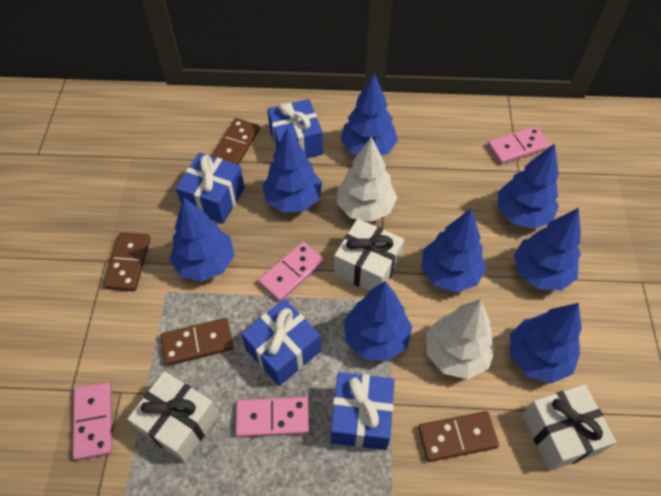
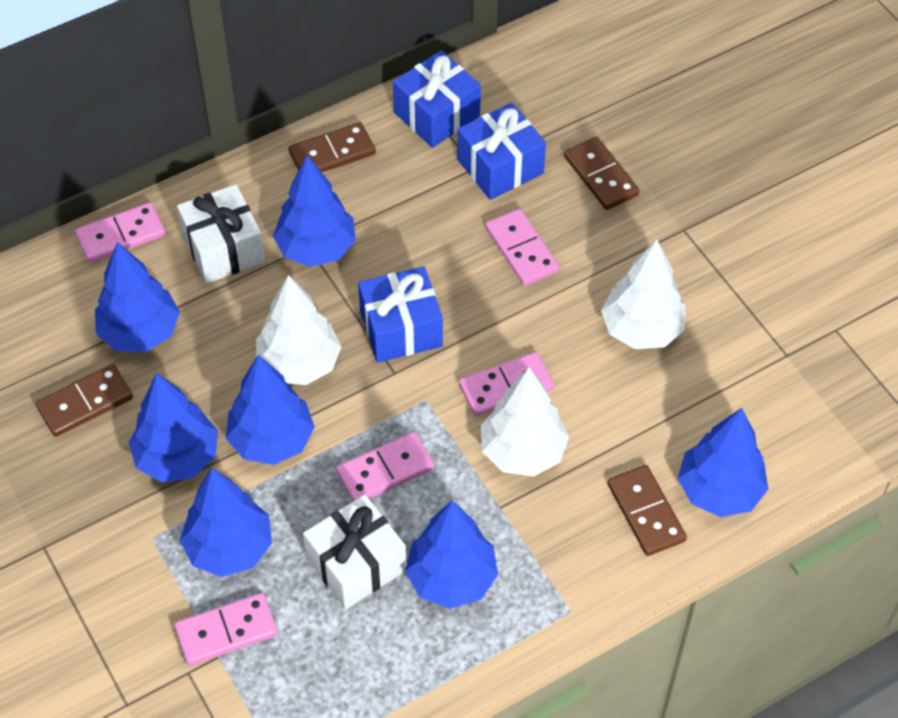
blue gift: [176,152,245,224] [241,299,321,386] [267,99,323,159] [331,372,395,450] = 4 -> [358,266,443,363] [393,50,481,148] [457,102,546,200] = 3
blue tree: [170,197,234,281] [262,128,322,212] [340,73,398,156] [344,281,412,361] [421,209,486,292] [498,144,559,229] [510,303,582,383] [514,208,581,291] = 8 -> [95,242,180,352] [129,373,218,482] [180,468,272,577] [226,355,315,465] [273,155,356,267] [405,500,498,609] [678,408,768,517] = 7
pink domino: [73,382,112,461] [235,397,309,437] [258,242,324,302] [487,126,550,164] = 4 -> [75,202,166,263] [174,593,278,666] [336,432,434,501] [459,352,554,417] [485,209,559,286] = 5
white gift: [127,371,219,462] [334,218,404,291] [522,384,616,471] = 3 -> [177,184,265,284] [303,494,406,610] = 2
white tree: [337,136,397,222] [426,299,496,379] = 2 -> [256,275,342,385] [481,367,569,477] [601,239,686,349] = 3

